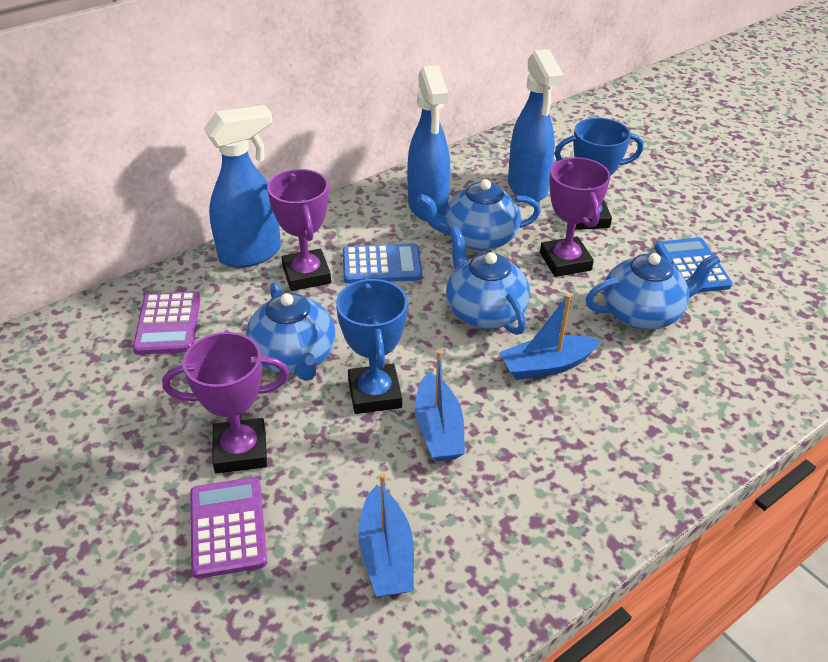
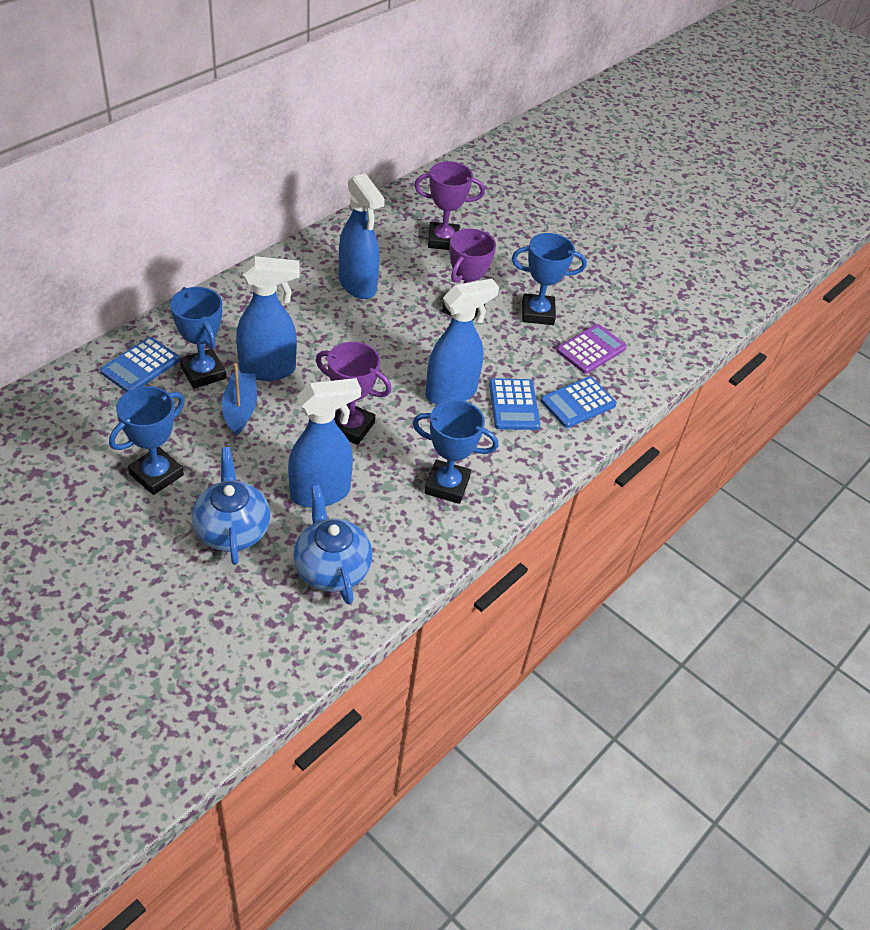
blue boat: [358,474,414,596] [415,350,465,461] [500,294,600,380] = 3 -> [222,363,257,436] = 1
blue calculator: [343,243,422,284] [655,238,732,293] = 2 -> [100,337,180,392] [489,378,540,430] [541,377,617,428] = 3
blue spray bottle: [204,105,281,268] [407,65,450,221] [508,49,564,202] = 3 -> [236,256,299,381] [288,378,361,508] [339,173,385,299] [426,279,499,405] = 4
blue teapot: [246,282,336,381] [417,179,541,251] [446,227,530,335] [586,253,720,330] = 4 -> [192,447,270,565] [293,485,372,604] = 2
blue trophy: [336,277,408,414] [554,118,644,230] = 2 -> [109,386,185,495] [170,287,226,389] [412,400,498,504] [512,233,587,325] = 4
purple calculator: [133,291,200,355] [190,477,267,579] = 2 -> [556,324,627,374] = 1

